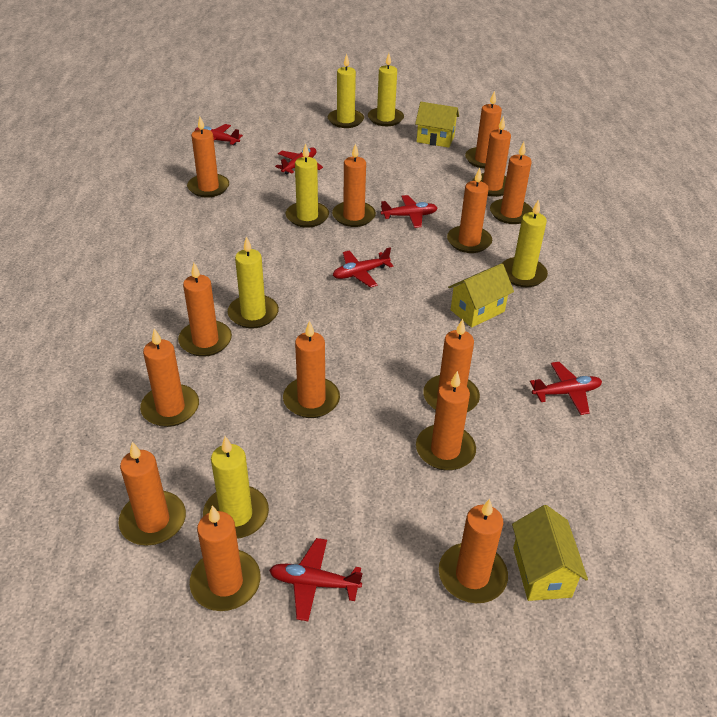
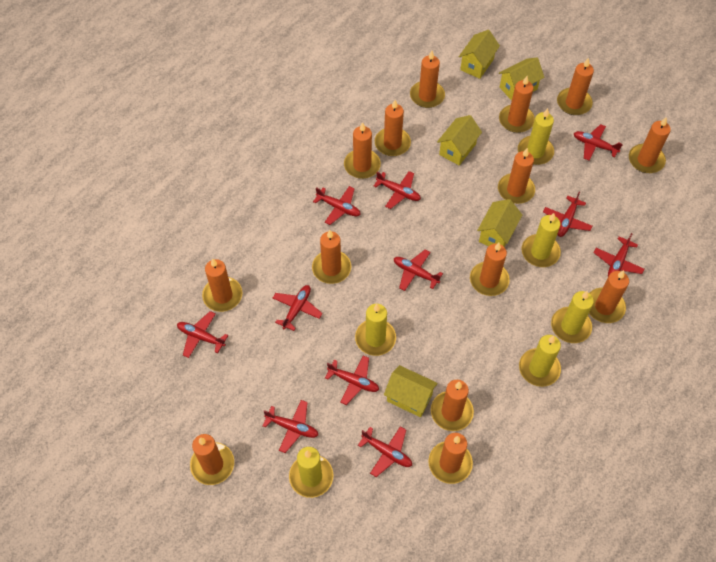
red plane: [195,124,243,145] [269,538,363,621] [275,148,323,175] [333,247,394,288] [381,195,437,228] [530,362,602,415] = 6 -> [177,311,228,358] [262,400,318,453] [273,285,323,331] [313,186,361,225] [325,356,379,405] [358,426,412,477] [374,171,421,209] [394,250,443,291] [543,192,592,237] [574,124,623,160] [593,233,644,276] = 11
yellow house: [415,102,459,148] [448,263,514,328] [512,505,588,601] = 3 -> [384,365,438,417] [437,115,482,165] [459,30,500,79] [477,199,522,247] [499,57,544,101] = 5

